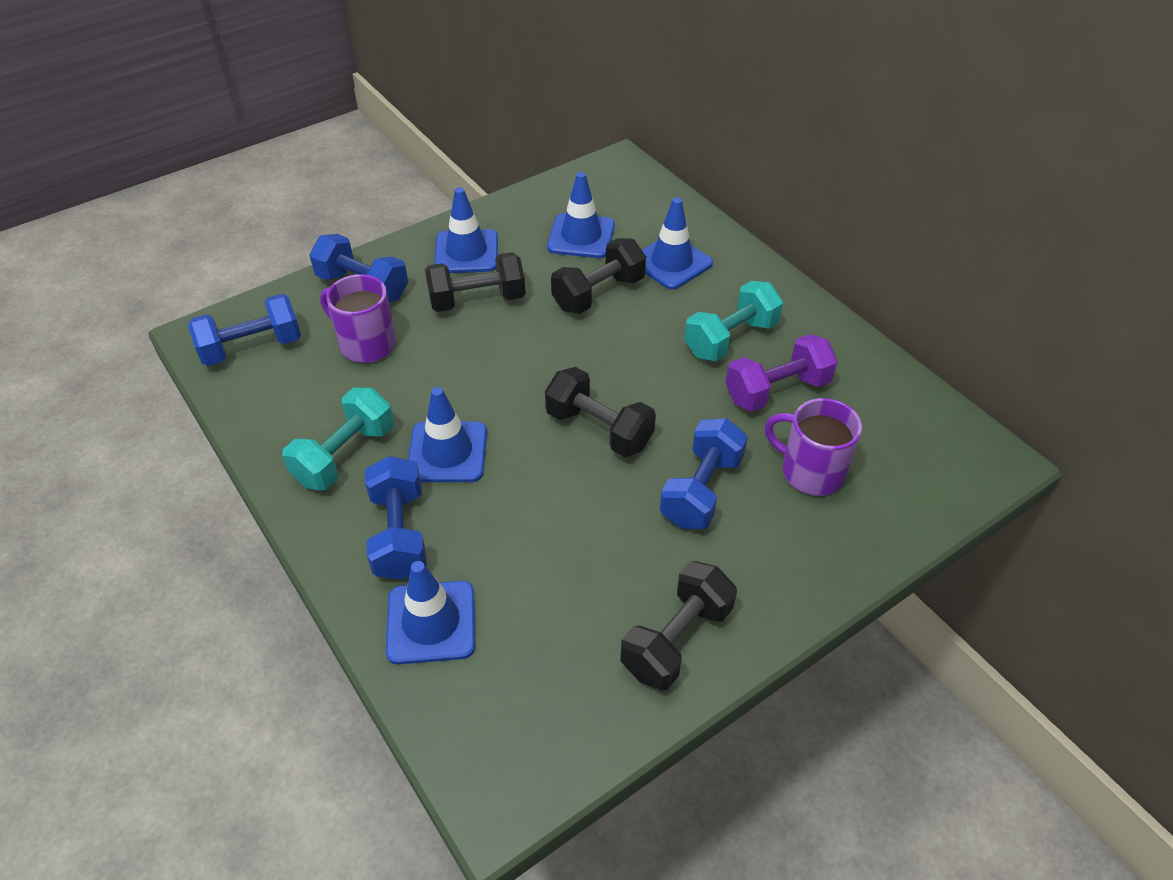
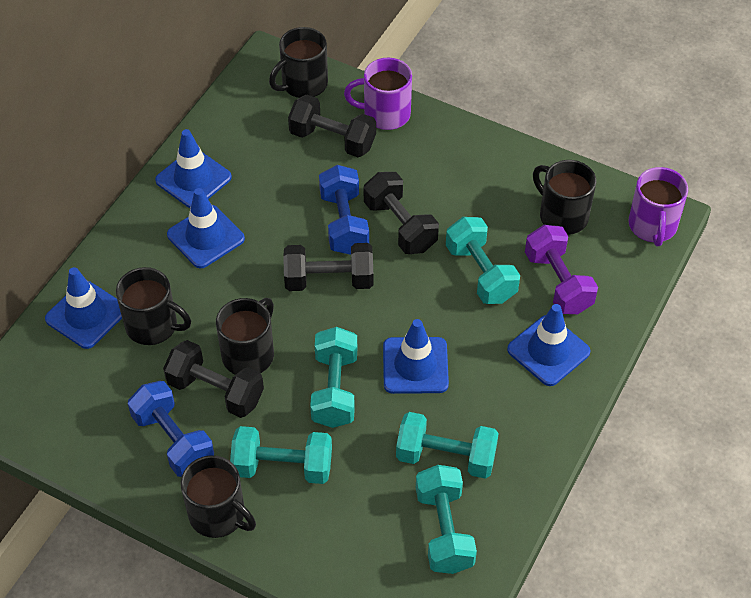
black mug: none = 0 -> [116,267,191,345] [181,455,256,538] [216,298,274,375] [269,27,328,98] [533,160,596,235] = 5
blue dumbbell: [188,294,301,366] [309,234,408,302] [365,456,427,580] [660,418,748,529] = 4 -> [128,381,214,477] [319,165,369,255] = 2
turquoise dumbbell: [282,388,394,490] [684,281,783,361] = 2 -> [230,426,332,484] [310,327,357,428] [396,412,499,479] [416,465,477,574] [446,217,520,304] = 5

